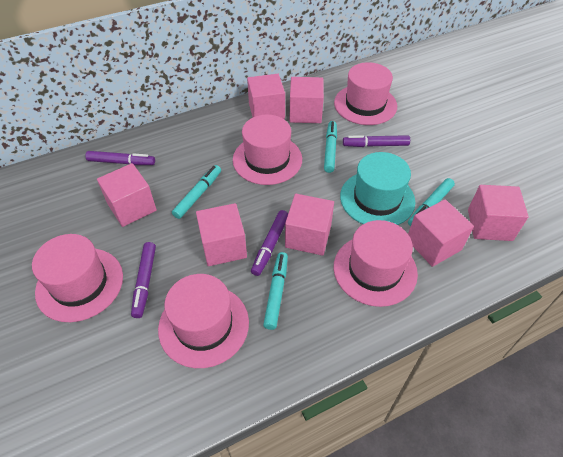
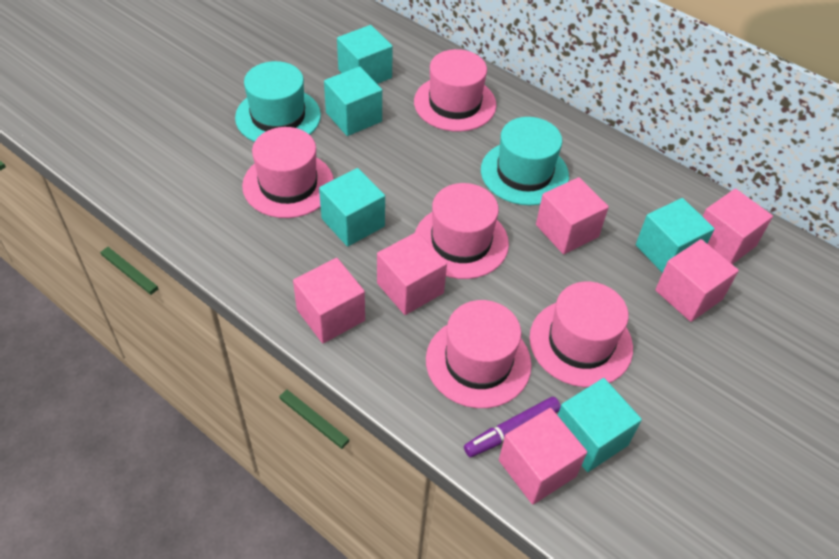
pink cube: [97,163,157,227] [196,203,247,266] [247,74,285,119] [285,194,334,256] [289,77,324,123] [408,199,474,267] [468,185,529,241] = 7 -> [293,258,365,343] [377,232,447,315] [499,408,587,505] [536,177,609,254] [655,239,739,322] [703,189,773,264] = 6
purple marker: [85,151,155,165] [131,242,156,318] [251,210,288,276] [343,135,410,147] = 4 -> [464,397,561,457] = 1
turquoise cube: none = 0 -> [319,168,385,247] [324,66,382,136] [337,25,393,84] [558,378,642,472] [636,198,715,273] = 5
turquoise hat: [340,152,415,225] = 1 -> [235,61,321,142] [481,117,569,206] = 2
turquoise marker: [172,165,221,219] [263,252,288,330] [324,121,337,173] [408,178,455,227] = 4 -> none = 0

